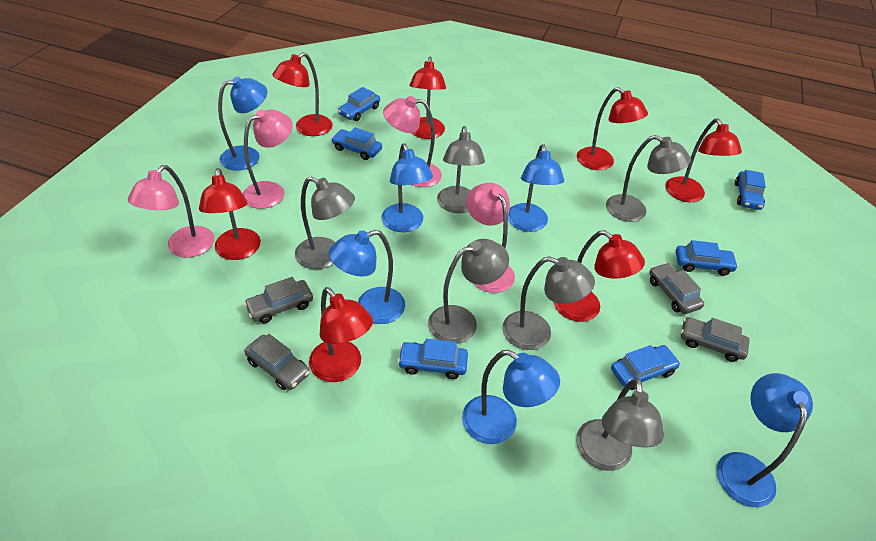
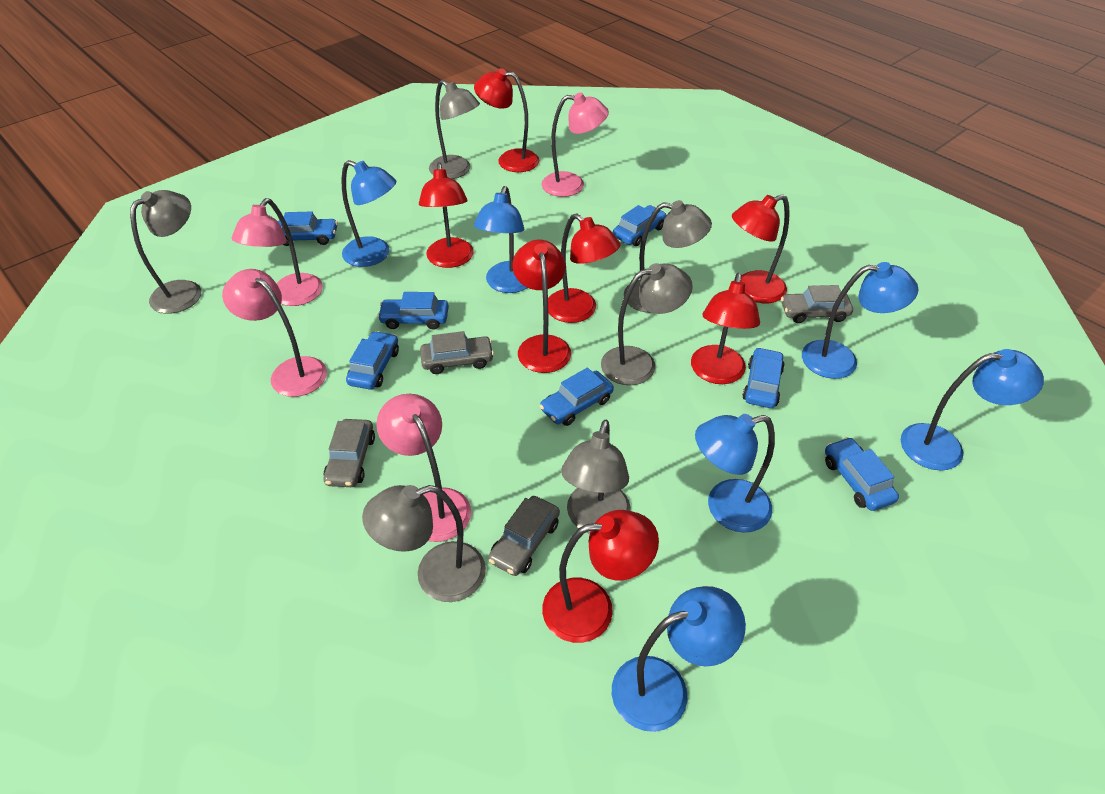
blue car: [331,127,382,160] [338,87,380,121] [398,339,468,379] [611,345,680,390] [676,240,738,276] [735,170,766,210] = 6 -> [278,211,338,246] [346,331,399,390] [377,292,449,330] [540,368,614,426] [613,205,667,246] [743,347,785,408] [825,437,899,511] = 7

